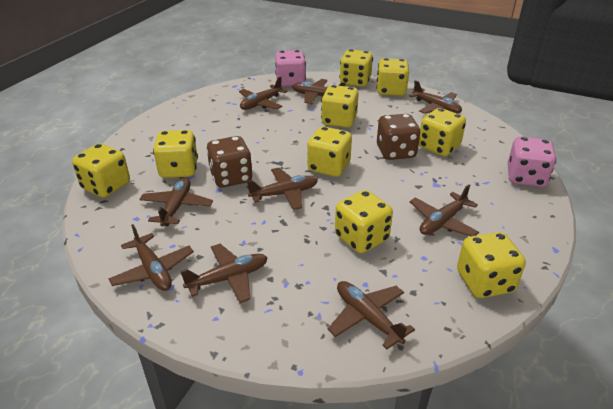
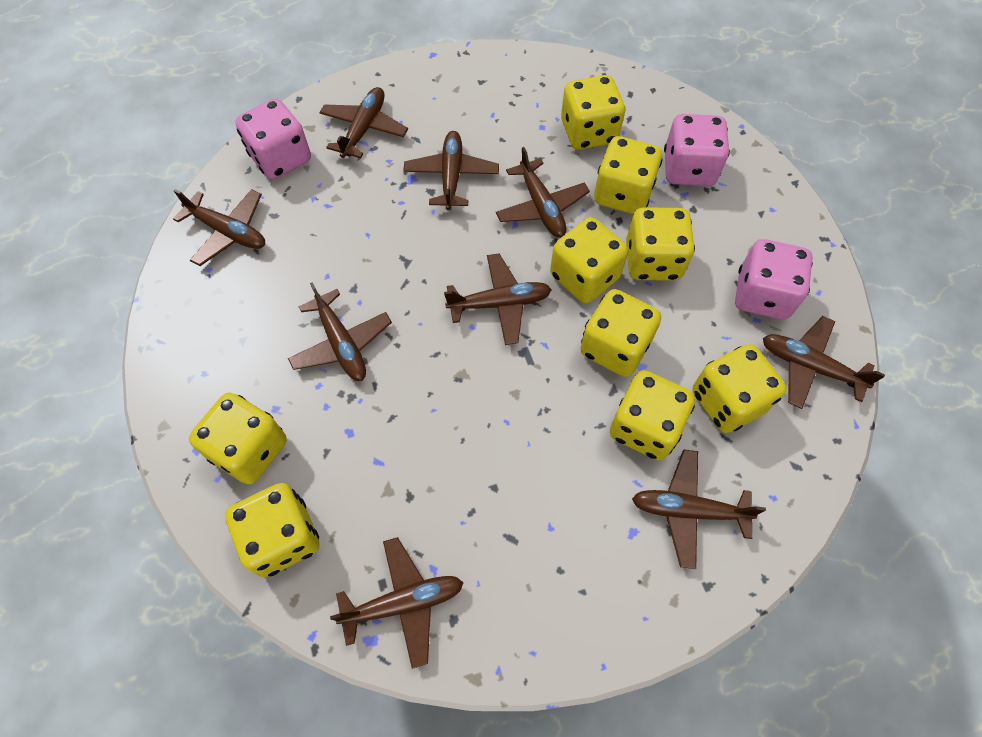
brown dice: [206,136,253,188] [377,114,421,160] = 2 -> none = 0
pink dice: [275,50,306,87] [507,137,556,187] = 2 -> [235,99,311,179] [664,114,730,186] [735,239,813,320] = 3

